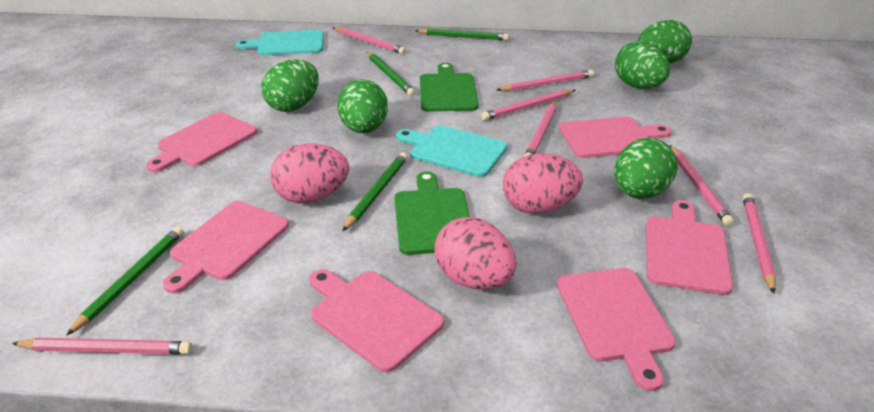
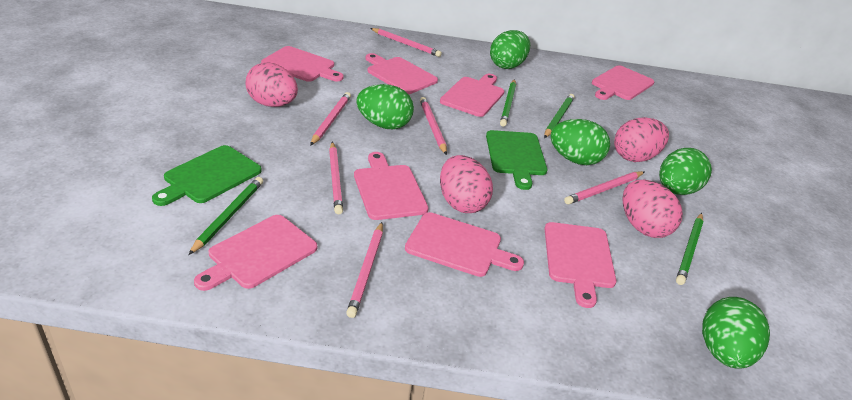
pink cutting board: [146,112,257,172] [163,201,289,294] [309,269,444,372] [557,268,676,391] [559,117,671,158] [646,200,733,295] = 6 -> [194,215,317,291] [261,46,343,82] [354,152,428,220] [366,53,438,94] [405,212,524,277] [440,74,504,117] [545,222,616,308] [592,65,654,100] = 8
pink egg: [270,144,349,203] [434,217,516,290] [503,153,583,214] = 3 -> [245,63,298,107] [440,155,493,213] [614,117,669,162] [622,180,683,238] = 4
pink pencil: [11,337,192,354] [333,27,406,54] [481,89,576,121] [497,70,594,91] [524,101,556,157] [670,145,734,226] [743,193,776,294] = 7 -> [310,92,351,146] [329,142,343,214] [346,222,383,318] [370,28,442,57] [420,97,447,155] [564,171,644,205] = 6
turquoise cutting board: [236,30,324,55] [396,125,507,177] = 2 -> none = 0

